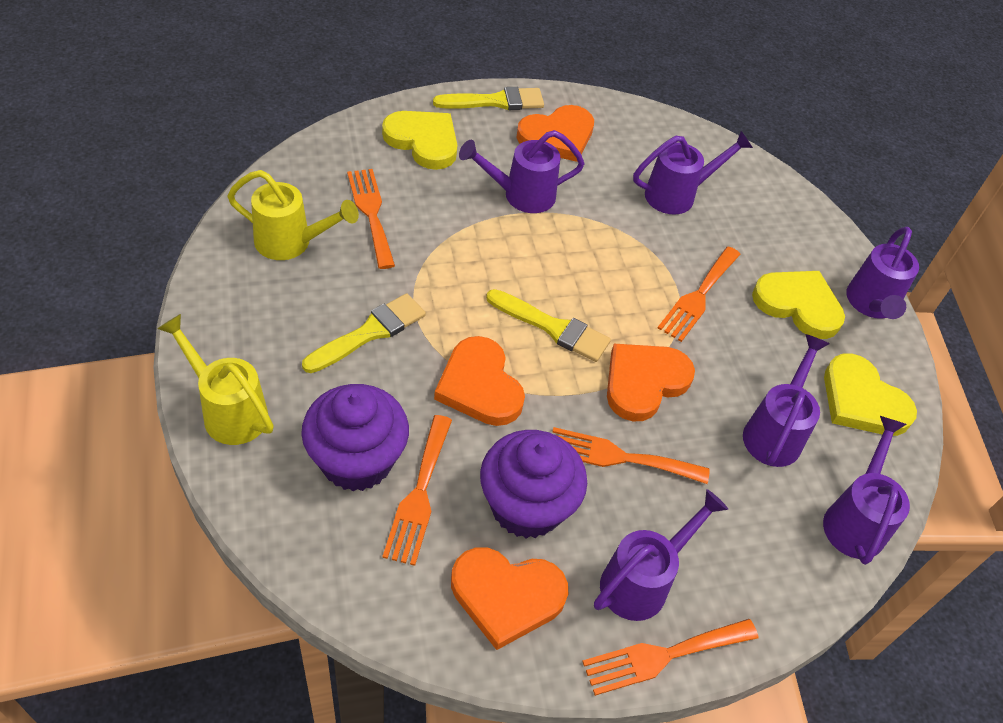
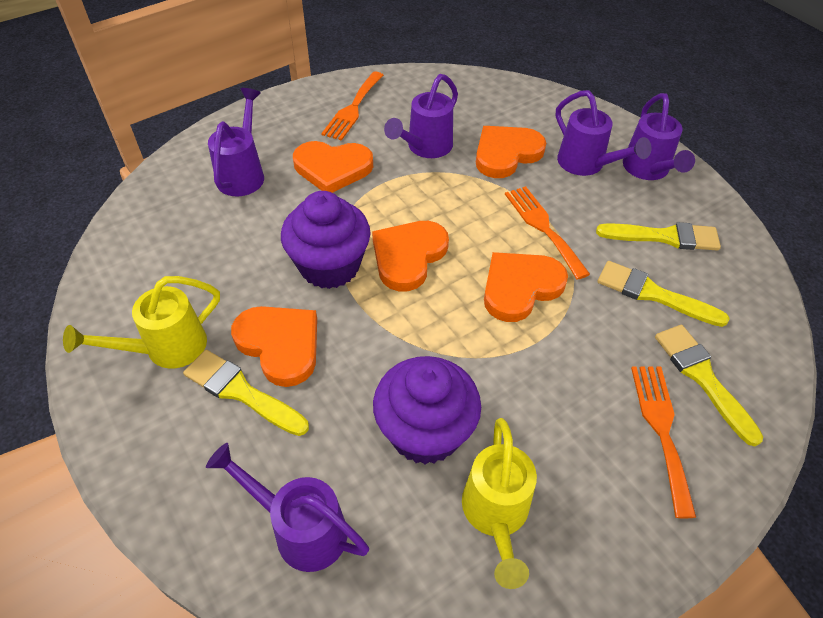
orange fork: [347,169,395,269] [382,415,452,566] [552,427,710,484] [582,619,758,696] [658,246,741,342] = 5 -> [321,72,384,141] [505,186,590,280] [631,367,696,518] = 3
orange heart: [434,336,525,426] [451,547,568,650] [516,105,594,162] [607,344,695,421] = 4 -> [231,306,317,387] [293,141,373,193] [372,221,449,291] [476,126,546,178] [484,252,568,322] = 5
purple watering can: [459,130,585,213] [594,489,728,621] [633,131,753,215] [743,334,830,467] [823,416,910,565] [846,227,919,319] = 6 -> [206,443,369,572] [208,88,264,197] [384,74,458,158] [556,90,652,176] [623,93,695,180] = 5
yellow brush: [302,293,426,373] [433,87,544,110] [486,289,611,362] = 3 -> [183,350,309,436] [596,222,721,251] [597,261,730,327] [655,325,763,446] = 4
yellow heart: [382,111,457,170] [752,271,845,339] [824,353,917,436] = 3 -> none = 0

